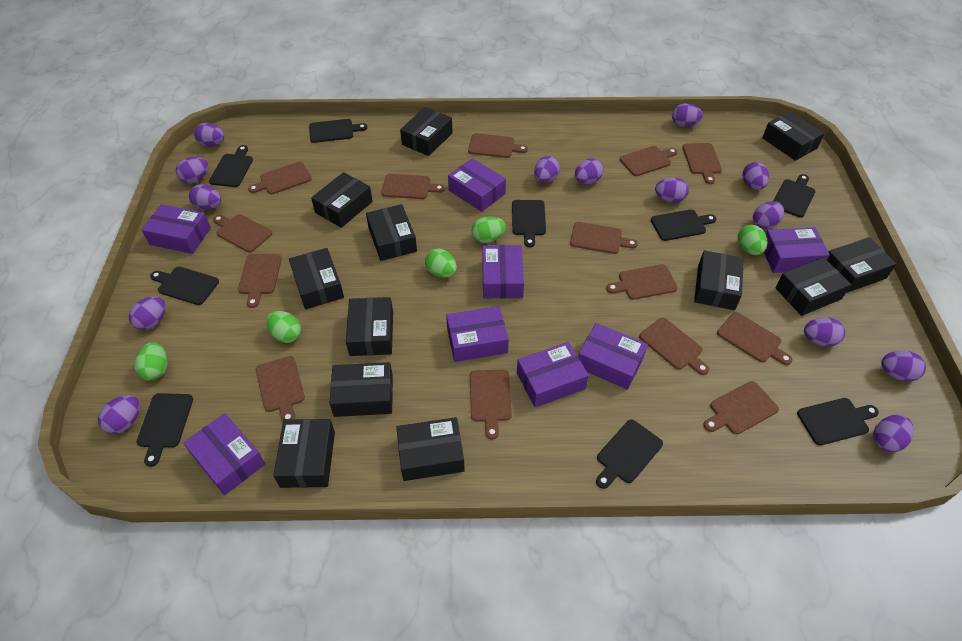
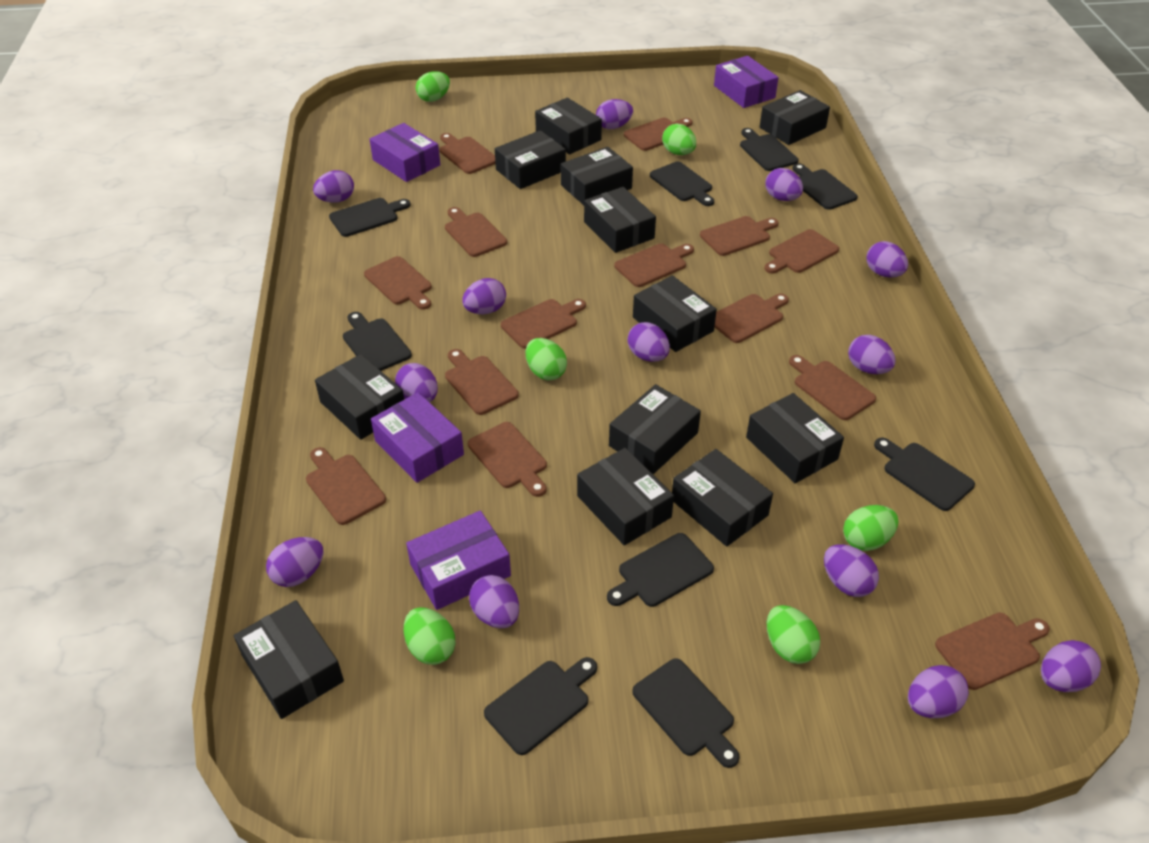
green egg: [134,342,168,380] [266,311,301,343] [425,249,457,278] [472,216,506,243] [738,225,767,255] = 5 -> [404,607,456,665] [416,71,450,102] [526,338,567,381] [662,123,696,155] [767,605,820,664] [843,505,898,551] = 6
purple box: [142,204,211,254] [183,413,265,495] [446,306,509,362] [448,158,506,212] [482,245,524,298] [517,342,589,407] [578,323,648,390] [764,227,830,273] = 8 -> [370,123,440,182] [371,392,464,483] [406,510,511,610] [714,56,779,108] = 4
purple egg: [98,395,140,434] [129,296,166,330] [176,157,209,183] [189,184,221,210] [194,123,224,147] [534,156,560,183] [575,158,603,184] [655,177,689,203] [672,103,703,127] [742,162,769,190] [753,201,784,229] [804,317,845,347] [873,414,914,452] [881,351,926,381] = 14 -> [266,537,323,587] [313,170,354,203] [395,363,438,402] [462,278,506,314] [469,575,519,628] [596,99,633,129] [628,322,670,362] [765,168,803,201] [824,544,879,597] [848,335,896,374] [867,241,908,278] [908,665,969,718] [1041,640,1101,692] = 13

